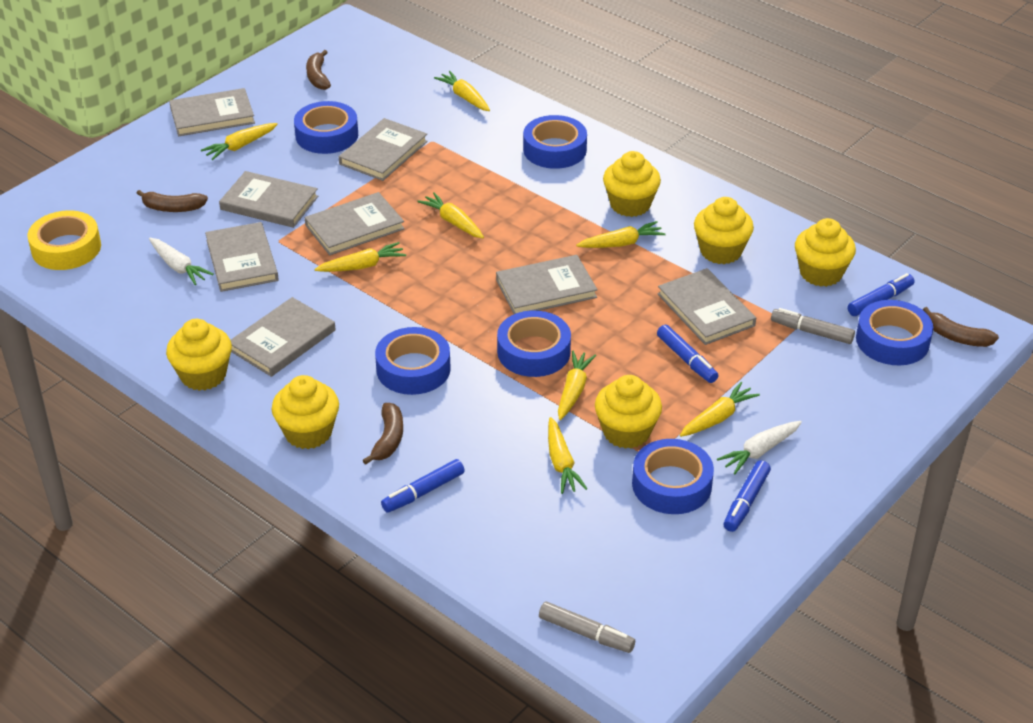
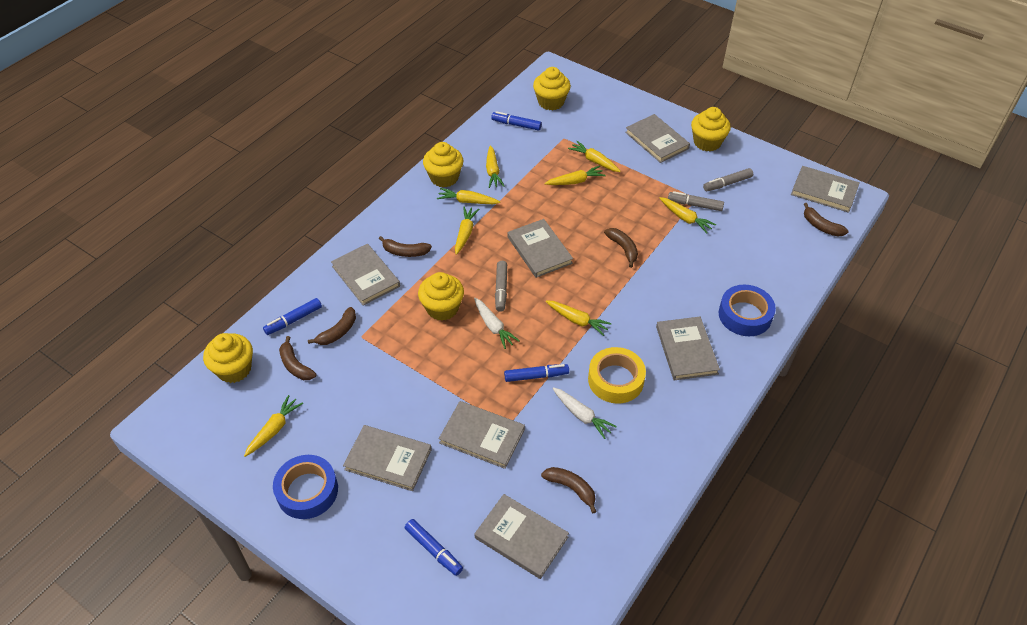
blue tape: [294,101,358,154] [375,327,451,395] [497,310,571,377] [523,115,587,169] [632,439,714,514] [856,300,933,365] = 6 -> [273,455,338,519] [719,285,776,336] = 2
brown banana: [137,190,208,212] [306,50,331,90] [363,403,403,465] [923,307,999,347] = 4 -> [279,336,316,380] [308,307,356,345] [379,236,432,257] [541,467,596,513] [604,228,638,268] [804,203,849,237] = 6
grey marker: [539,601,635,653] [771,308,855,344] = 2 -> [495,261,507,312] [668,191,724,211] [703,168,753,191] = 3
yellow cupcake: [166,319,232,391] [272,375,339,449] [595,375,662,449] [603,151,661,217] [694,197,754,264] [795,218,856,287] = 6 -> [203,333,253,383] [418,272,464,321] [423,142,463,187] [533,67,571,110] [691,107,731,151] = 5

